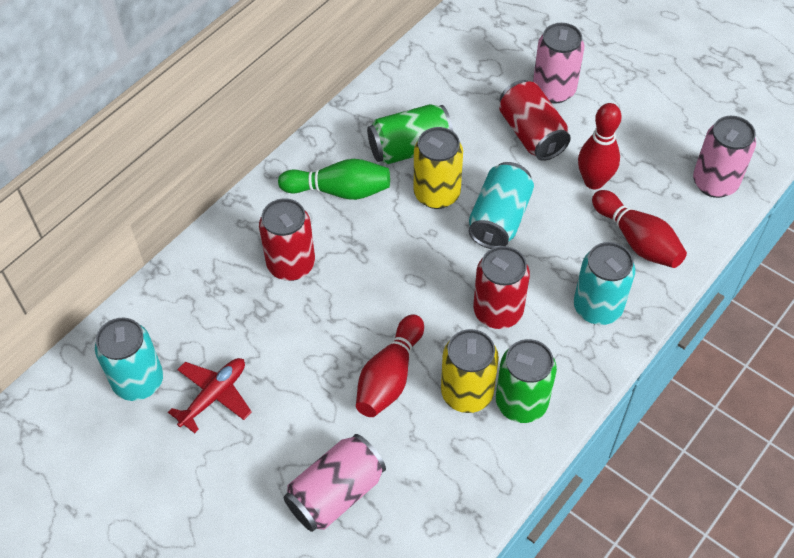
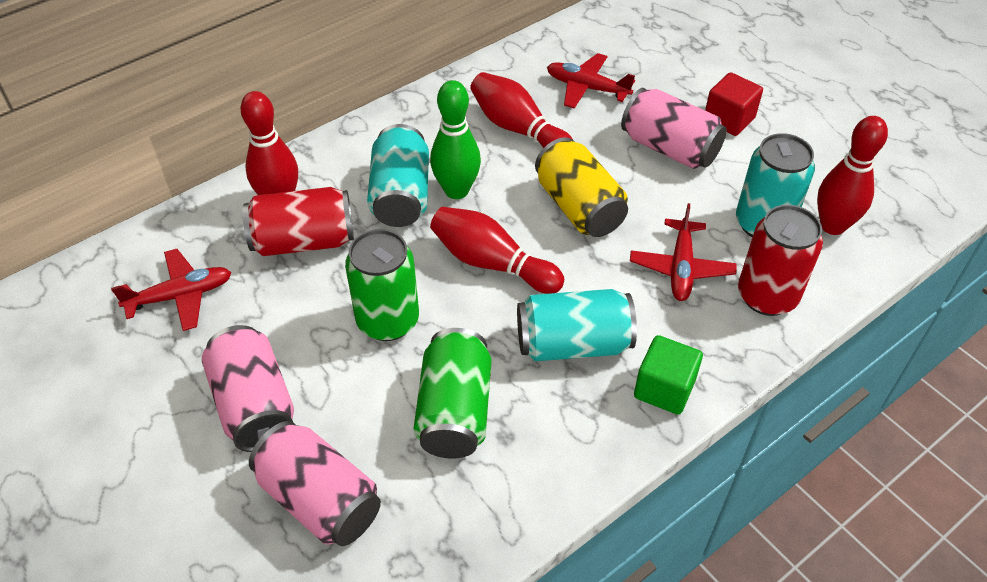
green cube: none = 0 -> [634,335,703,415] = 1
red bowling pin: [356,314,424,417] [578,103,622,189] [592,190,687,268] = 3 -> [240,91,298,195] [430,207,564,294] [470,72,573,148] [817,116,888,235] = 4
red can: [259,198,315,281] [473,246,530,329] [499,80,571,161] = 3 -> [243,187,354,256] [738,205,823,316] = 2
red cube: none = 0 -> [705,72,763,136] = 1
red plane: [168,358,252,433] = 1 -> [111,249,232,331] [547,53,635,109] [630,203,736,301] = 3
yellow can: [414,127,463,209] [441,329,499,413] = 2 -> [535,137,628,237] = 1

